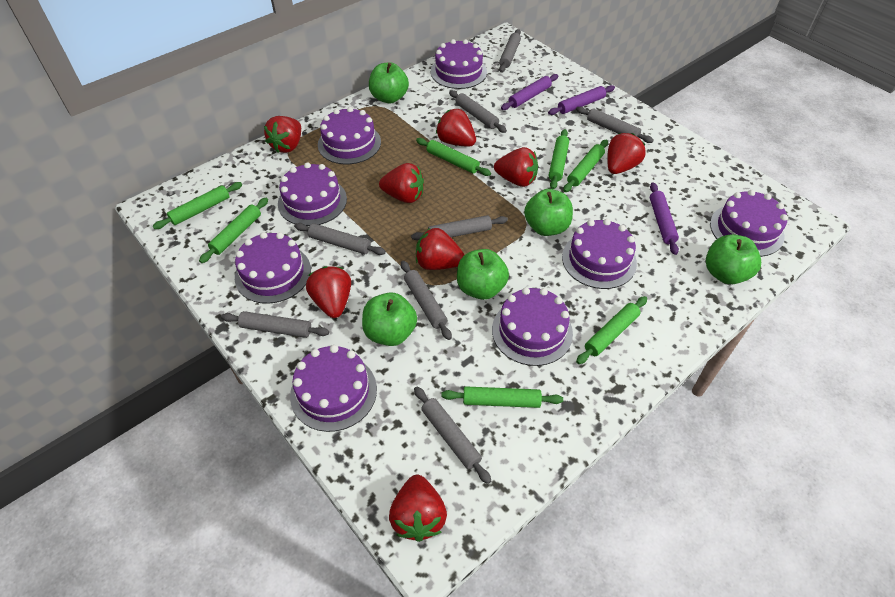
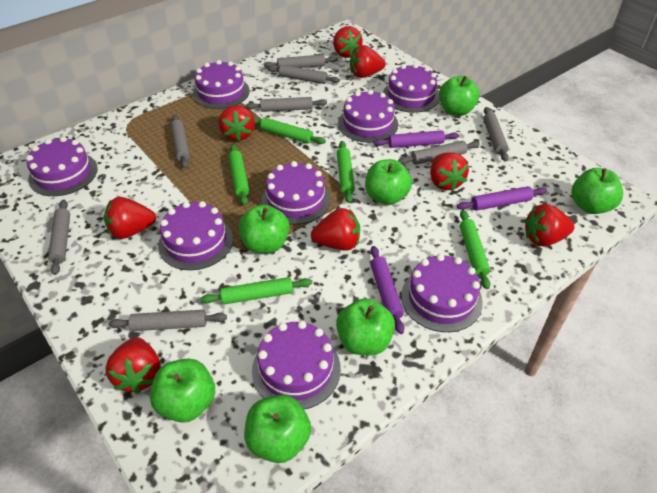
green apple: [362,292,417,346] [369,62,409,103] [457,249,509,300] [524,189,573,236] [706,234,761,284] = 5 -> [150,359,215,423] [239,205,290,253] [244,395,311,463] [336,298,395,355] [365,159,412,205] [439,76,480,116] [572,168,623,214] = 7
green rolling pin: [153,182,242,229] [199,198,268,263] [416,138,491,176] [441,386,563,408] [549,129,569,189] [563,140,608,192] [576,296,647,364] = 7 -> [200,277,312,305] [228,144,249,206] [254,118,326,144] [337,141,355,203] [460,210,490,289] = 5

